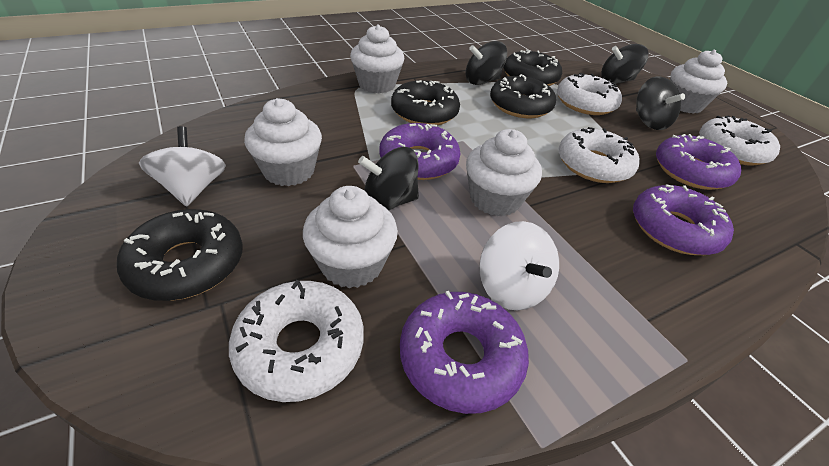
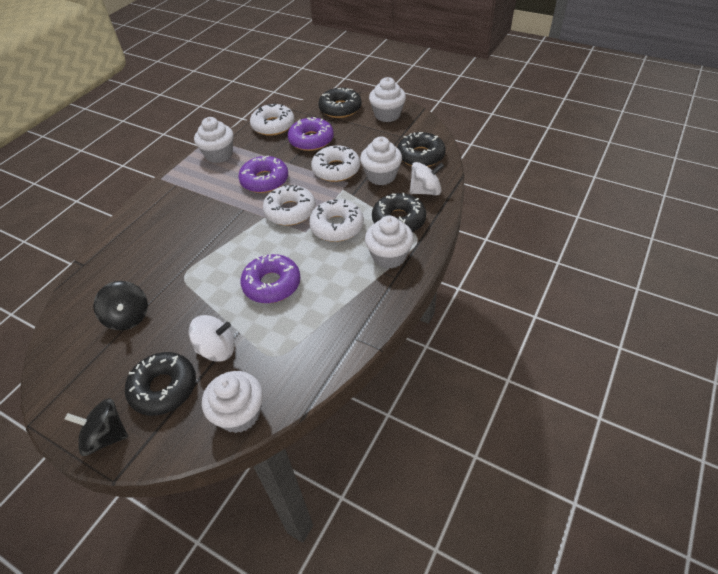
black spinning top: [358,147,419,210] [466,41,507,85] [601,44,649,84] [636,76,685,130] = 4 -> [65,398,128,456] [93,281,148,330] = 2
purple donut: [379,123,460,180] [400,291,529,414] [633,184,734,255] [656,134,741,190] = 4 -> [238,155,288,193] [240,254,300,303] [288,117,334,151] = 3

